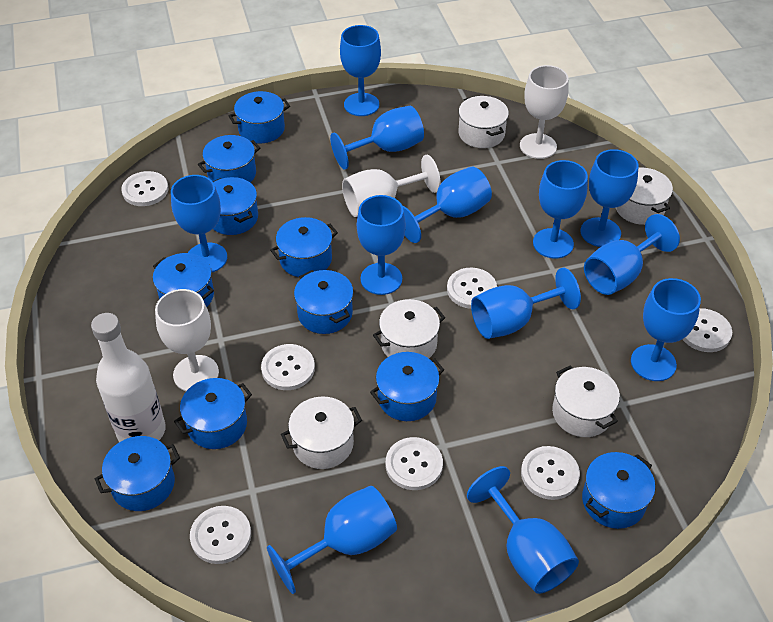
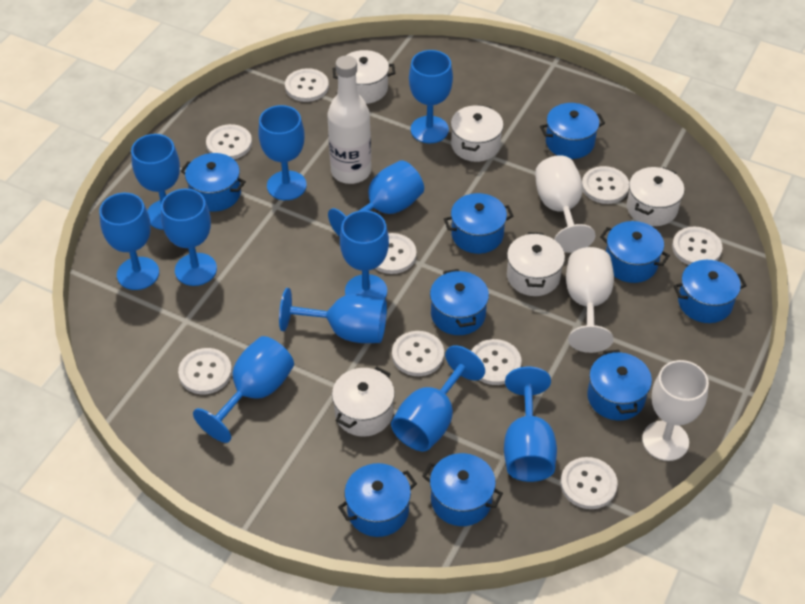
blue goblet: [171,175,227,272] [267,486,397,594] [330,106,424,170] [340,25,381,116] [357,195,406,295] [403,167,492,243] [467,466,579,594] [471,267,581,339] [533,160,588,259] [581,149,638,247] [584,214,680,295] [631,278,701,381] = 12 -> [99,193,159,290] [131,134,180,230] [161,189,217,286] [193,336,294,443] [258,105,307,200] [279,288,387,343] [328,160,424,237] [340,210,389,299] [391,345,485,451] [409,50,453,143] [504,367,557,482] = 11
blue pot: [95,436,180,511] [153,253,214,307] [174,378,252,449] [198,135,260,183] [213,177,258,235] [228,91,290,143] [270,217,338,277] [294,270,353,334] [370,352,444,421] [582,452,655,529] = 10 -> [181,153,246,212] [338,463,417,537] [422,453,503,526] [430,269,489,335] [444,193,514,254] [540,103,605,159] [587,350,652,420] [600,221,670,283] [673,260,747,323] = 9
white button: [121,171,168,206] [190,506,251,564] [261,344,315,390] [386,437,443,490] [447,268,497,309] [521,446,580,500] [682,308,732,352] = 7 -> [178,348,232,394] [206,124,252,159] [285,68,329,102] [375,233,417,274] [392,331,444,376] [472,339,522,385] [561,457,618,509] [582,166,629,204] [672,227,723,265] = 9

